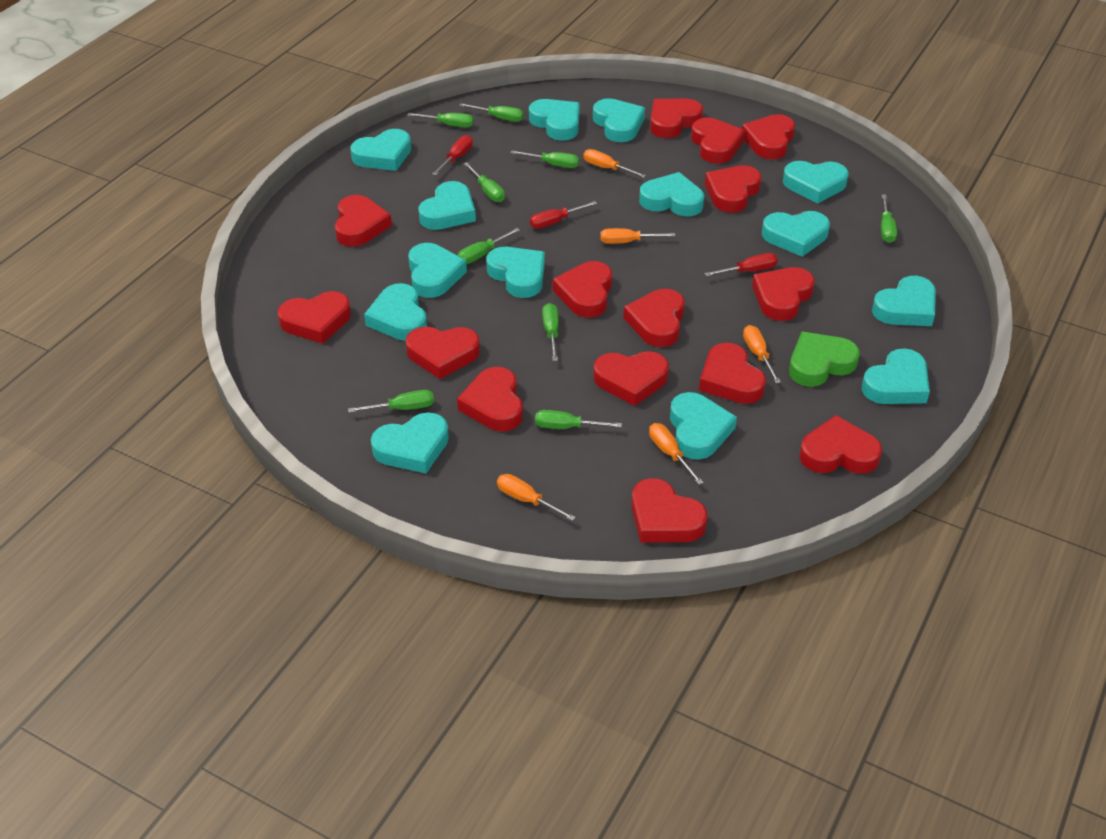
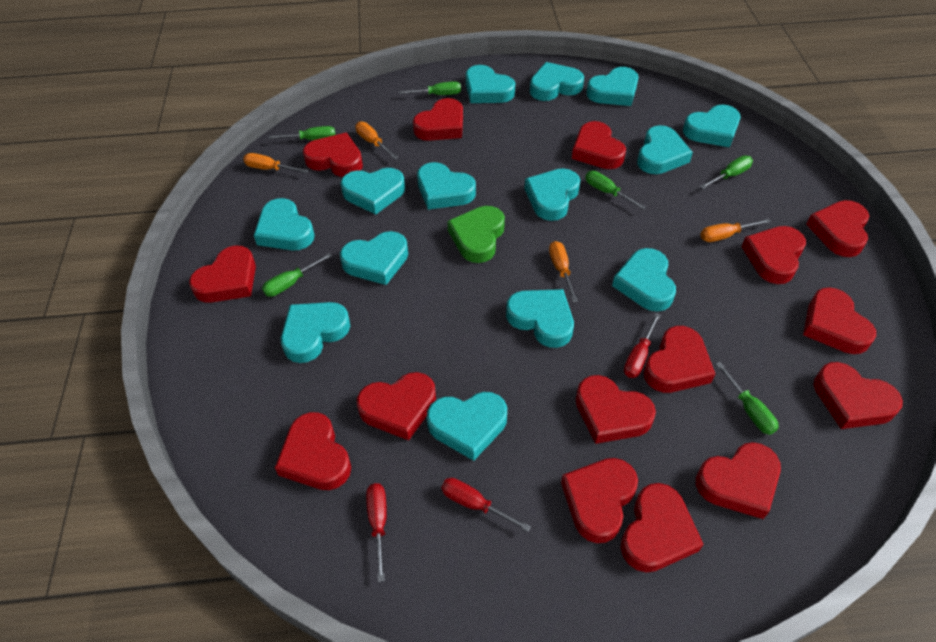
green screwdriver: [348,390,434,413] [407,113,474,127] [458,228,520,264] [459,103,524,122] [463,162,505,202] [511,151,579,168] [535,410,622,429] [542,303,559,361] [881,194,897,243] = 9 -> [262,253,332,297] [269,126,335,140] [399,81,461,95] [585,171,646,210] [700,156,753,189] [716,362,779,435] = 6
orange screwdriver: [497,474,576,521] [583,149,646,178] [600,228,675,244] [649,423,704,485] [743,325,781,384] = 5 -> [243,153,308,173] [355,121,398,159] [549,241,578,302] [700,219,771,242] = 4

